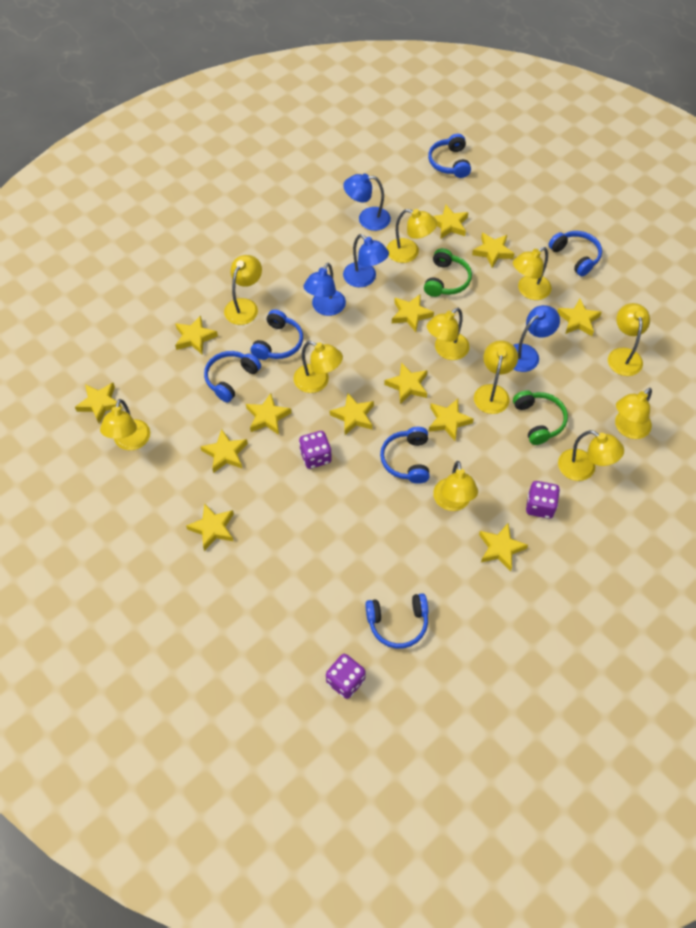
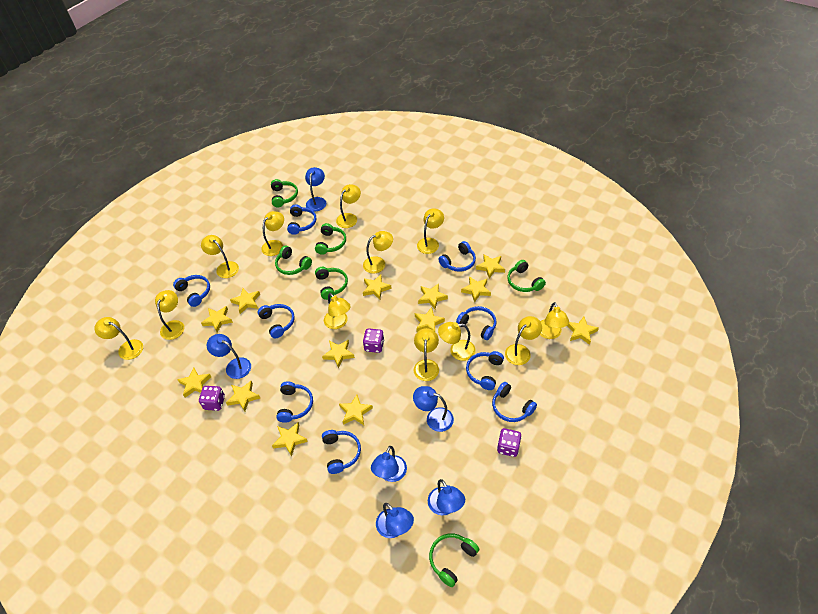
blue headphones: [204,351,261,403] [251,309,303,360] [365,593,428,649] [380,427,430,484] [428,134,471,178] [548,231,602,276] = 6 -> [173,275,210,307] [258,304,295,339] [276,382,313,423] [287,204,316,235] [322,430,361,474] [438,241,476,272] [456,306,497,340] [466,351,504,390] [492,382,537,422] = 9
blue lamp: [303,263,346,316] [343,173,391,231] [343,234,389,287] [513,305,560,372] = 4 -> [207,334,251,379] [305,167,326,211] [371,446,407,482] [376,503,414,538] [413,386,454,432] [428,479,465,515] = 6
green headphones: [424,248,472,297] [513,390,568,445] = 2 -> [271,179,298,208] [275,246,312,275] [315,223,346,255] [315,267,348,300] [429,533,479,587] [507,260,546,292] = 6
yellow lamp: [100,399,150,450] [224,255,262,325] [293,341,343,393] [387,209,437,263] [427,308,470,360] [433,461,478,511] [474,340,518,414] [513,247,552,300] [558,430,624,481] [608,303,650,376] [615,388,652,439] = 11 -> [94,317,143,360] [155,290,184,340] [201,235,239,278] [261,211,284,256] [324,293,351,329] [336,184,361,228] [363,231,393,273] [414,328,439,381] [417,208,444,254] [438,322,476,361] [505,316,542,365] [540,302,569,339] = 12

